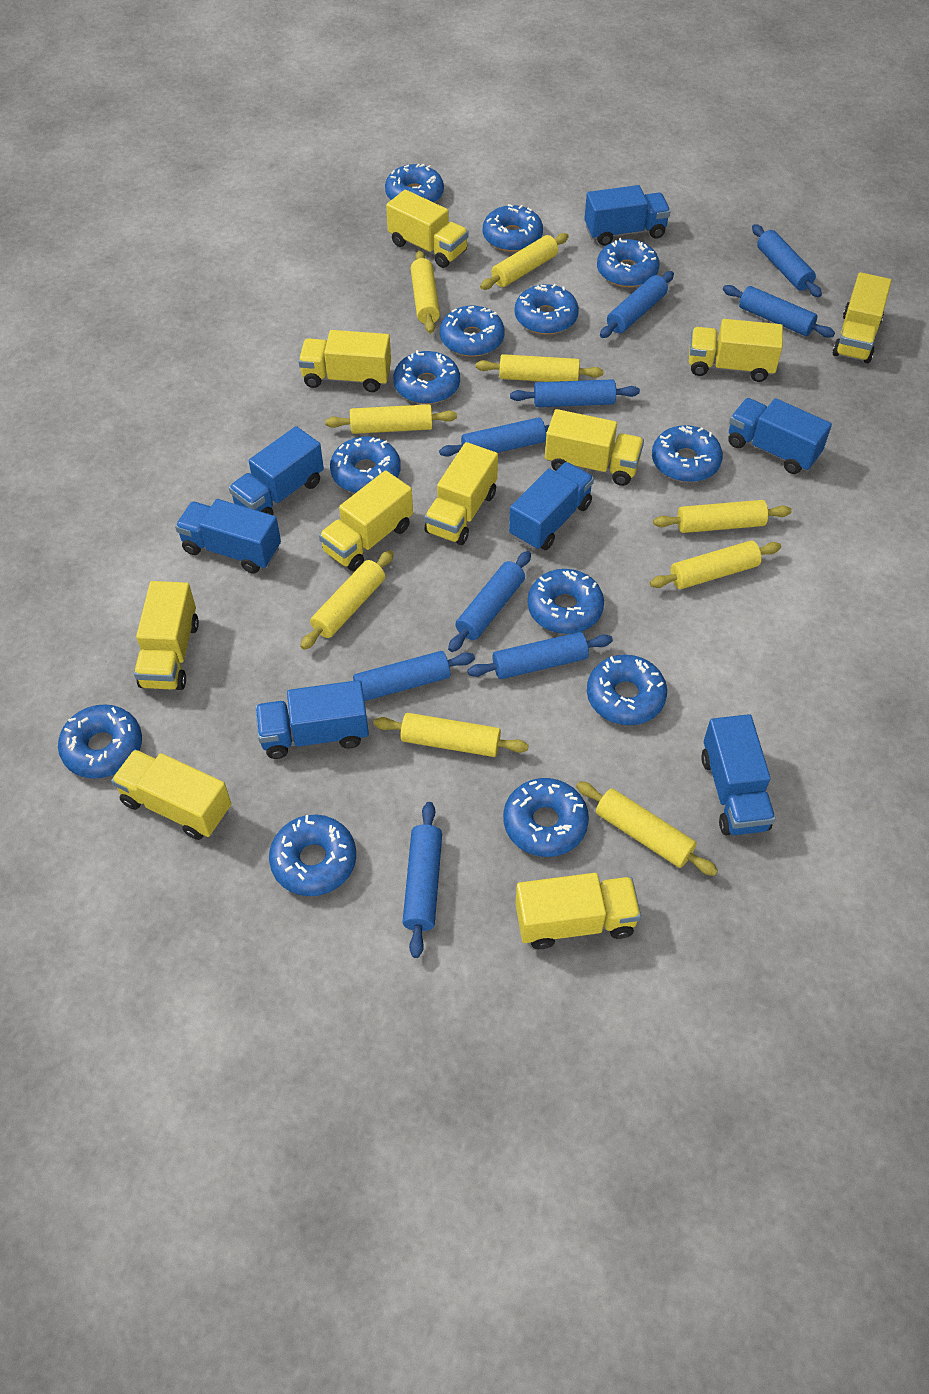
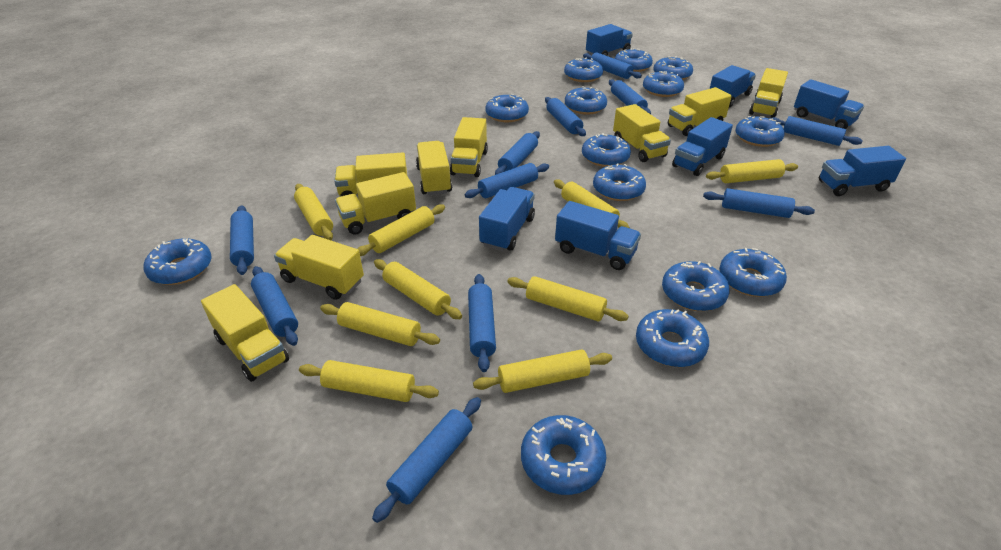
blue donut: [58,704,142,779] [269,815,356,896] [330,437,401,493] [385,164,444,203] [393,350,460,404] [440,306,505,357] [483,204,543,252] [503,778,589,857] [515,284,579,335] [528,569,604,634] [587,655,667,725] [597,238,659,287] [652,425,723,482] = 13 -> [144,238,212,285] [485,94,529,122] [521,415,606,495] [564,58,603,82] [565,86,607,115] [582,133,631,167] [593,163,646,201] [615,48,653,72] [636,309,709,367] [643,71,684,97] [654,56,693,80] [662,261,730,311] [719,248,787,297] [735,116,785,147] = 14
blue rolling pin: [353,651,475,701] [402,802,442,958] [439,417,550,457] [448,551,531,652] [467,632,613,679] [510,379,640,407] [600,271,674,338] [723,285,835,338] [752,224,822,297] = 9 -> [230,205,254,275] [251,266,298,346] [372,397,481,523] [465,163,549,198] [468,274,496,372] [495,131,540,175] [545,97,586,136] [583,52,642,79] [609,79,651,114] [703,188,815,218] [769,116,863,146] = 11
yellow truck: [111,750,231,840] [134,581,199,690] [298,330,391,392] [319,470,413,571] [386,190,469,268] [424,442,498,545] [515,873,641,949] [545,409,644,486] [689,319,783,382] [832,272,892,363] = 10 -> [201,284,289,382] [274,235,364,300] [334,152,407,196] [335,172,416,235] [416,141,452,195] [450,117,488,177] [613,104,671,162] [668,87,732,136] [749,68,788,118] = 9

